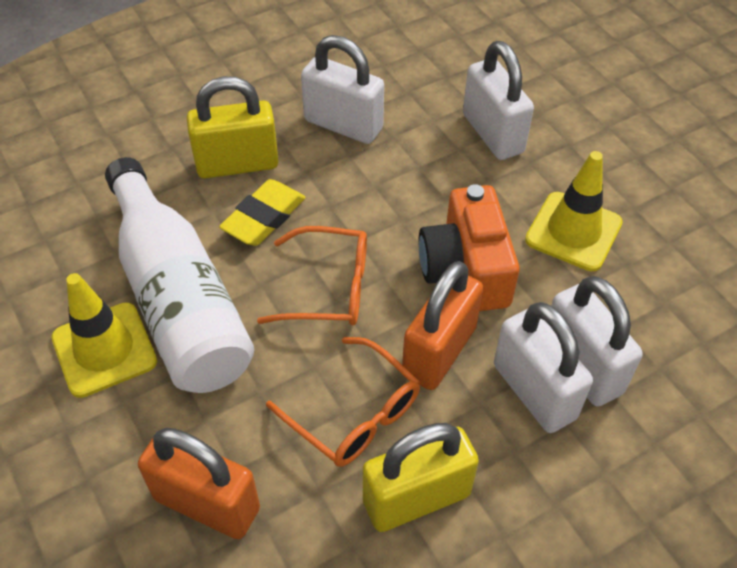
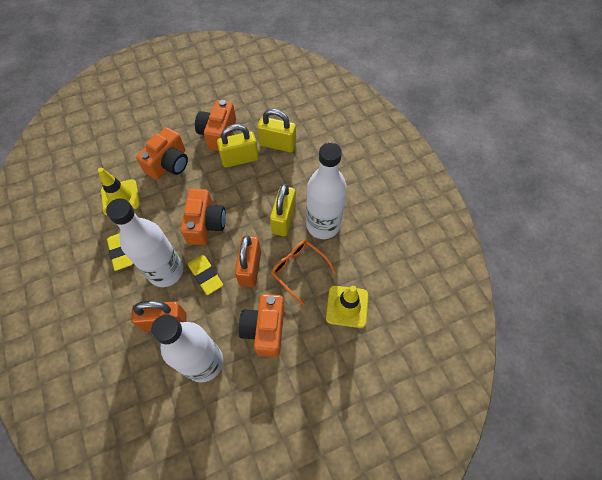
orange camera: [419,184,520,311] = 1 -> [136,127,188,180] [181,189,226,245] [195,100,236,151] [239,294,284,357] = 4
orange glasses: [257,226,367,326] [266,337,420,467] = 2 -> [271,240,336,305] = 1
white bottle: [105,157,254,393] = 1 -> [106,198,183,287] [151,314,223,383] [306,142,347,239] = 3
white padlock: [301,35,384,144] [463,41,534,160] [494,302,593,433] [551,276,643,406] = 4 -> none = 0
yellow eraser: [219,179,305,246] = 1 -> [107,233,133,271] [188,255,223,295] = 2
yellow padlock: [187,76,279,178] [363,423,479,532] = 2 -> [217,124,259,168] [257,109,296,152] [270,184,296,236] = 3

